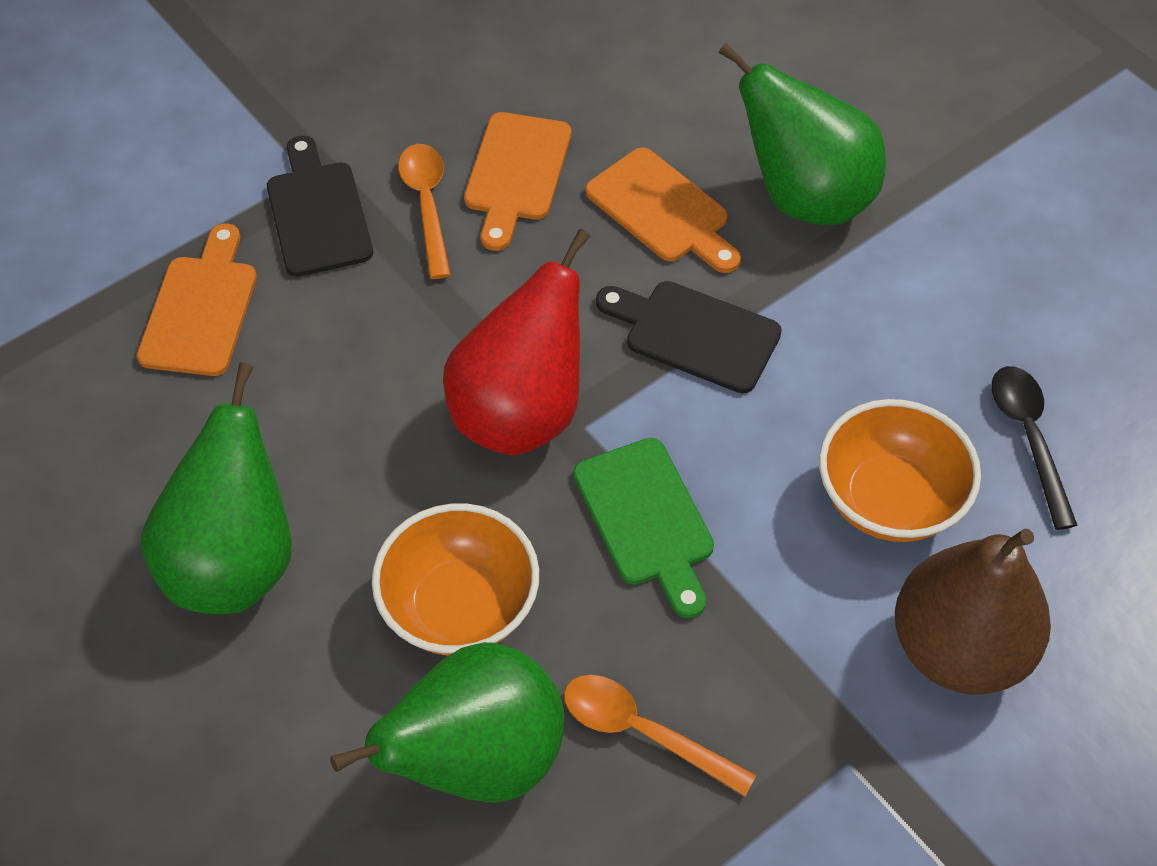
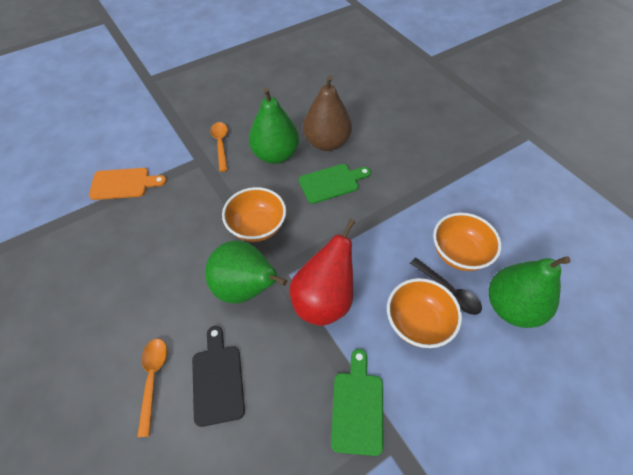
black cutting board: [267,136,373,277] [596,281,782,393] = 2 -> [192,326,245,427] = 1
green cutting board: [573,438,714,618] = 1 -> [299,164,371,204] [331,349,383,456] = 2
orange bowl: [372,503,539,656] [819,399,981,542] = 2 -> [222,187,286,242] [387,278,462,348] [433,212,502,271] = 3
orange cutting board: [137,224,257,376] [464,112,571,251] [585,147,741,273] = 3 -> [89,168,167,200] = 1

